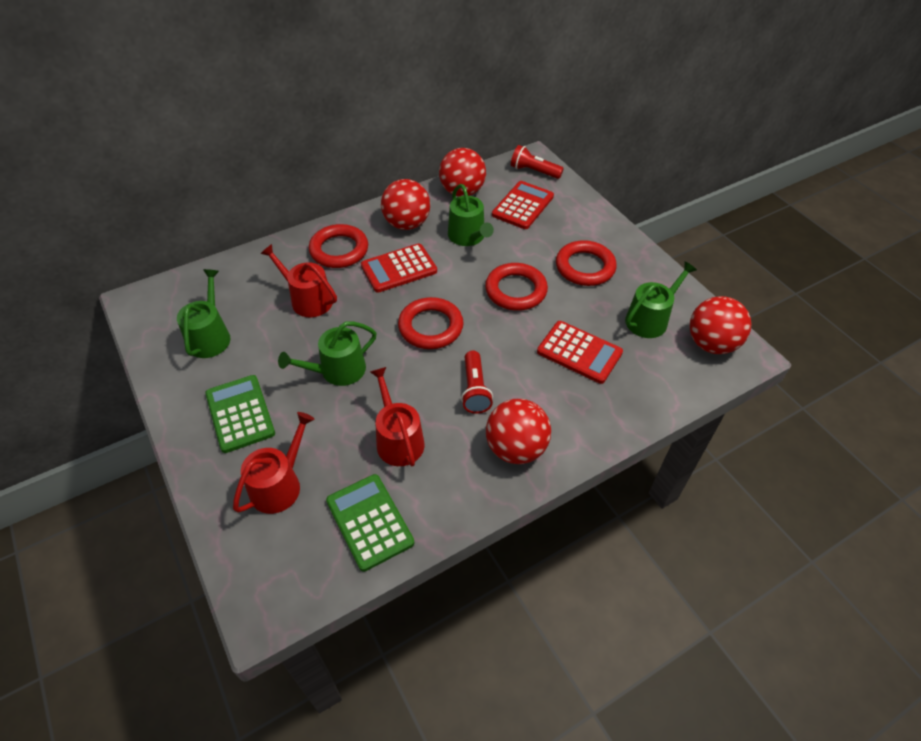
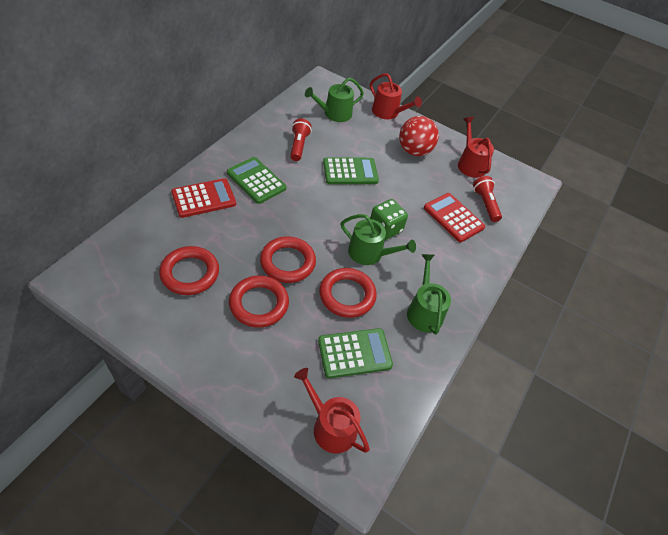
green calculator: [205,375,275,453] [326,474,414,572] = 2 -> [227,157,286,204] [318,328,393,378] [323,157,379,184] = 3
green dice: none = 0 -> [370,199,408,240] = 1
green watering can: [177,269,230,358] [278,321,376,386] [448,184,494,246] [625,261,697,338] = 4 -> [305,78,364,122] [341,214,416,265] [407,254,451,335] = 3
red ball: [381,179,430,230] [439,148,486,197] [486,399,551,464] [689,296,752,354] = 4 -> [399,116,439,156] = 1
red calculator: [361,243,437,293] [492,181,554,229] [537,321,623,384] = 3 -> [171,178,236,218] [424,193,485,242] = 2

